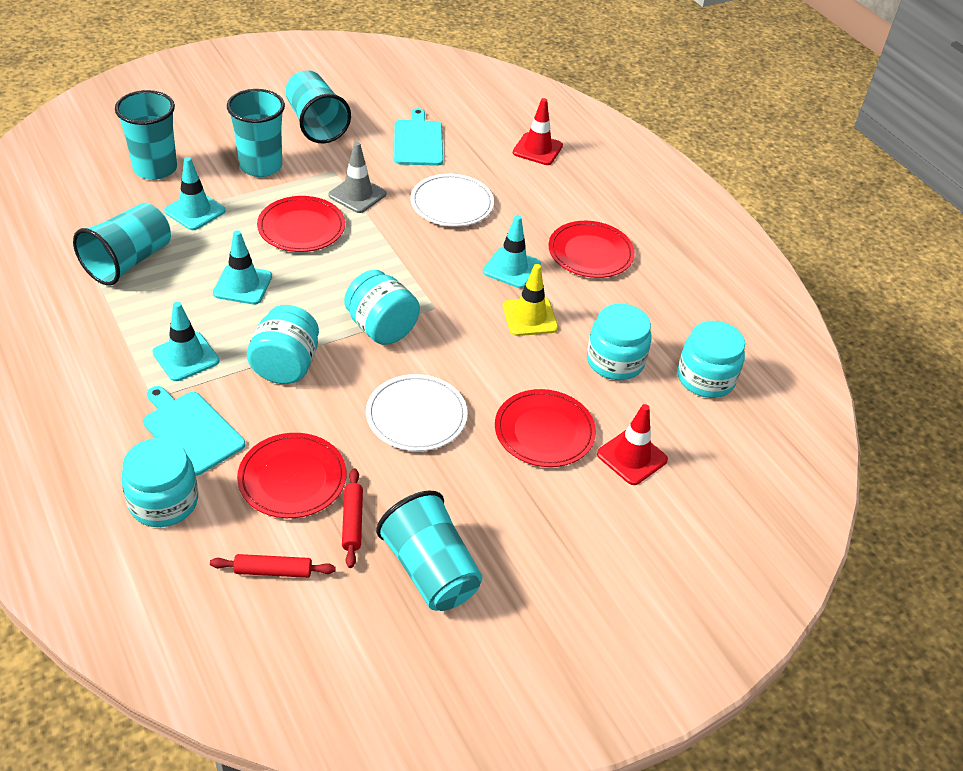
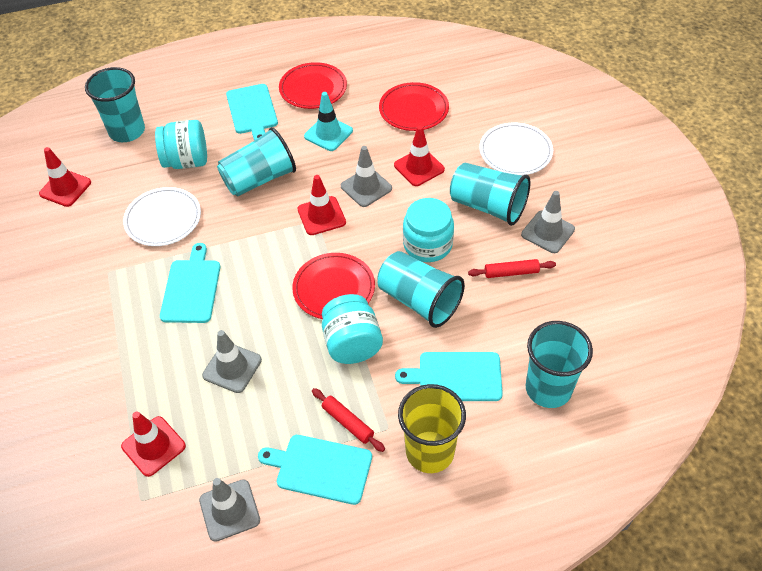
grey traffic cone: [329,142,386,213] = 1 -> [199,478,260,542] [202,330,262,393] [341,146,392,207] [521,191,575,253] = 4
red plate: [237,433,346,518] [257,196,345,252] [495,389,596,467] [549,221,635,278] = 4 -> [279,62,347,109] [292,253,375,319] [379,82,449,131] = 3
red traffic cone: [513,98,563,165] [597,404,668,485] = 2 -> [39,147,91,207] [121,412,186,477] [297,175,346,235] [394,126,445,186] = 4
turquoise cutting board: [143,386,245,476] [394,108,443,166] = 2 -> [160,243,220,323] [226,84,278,140] [258,435,372,505] [395,352,503,401] = 4
turquoise jar: [121,438,198,527] [247,305,319,384] [344,270,420,345] [587,303,652,380] [678,321,745,398] = 5 -> [155,120,207,169] [322,294,383,364] [403,198,454,262] = 3
turquoise traffic cone: [152,302,220,381] [164,157,225,230] [213,230,272,305] [483,215,541,288] = 4 -> [304,92,353,151] = 1
yellow cup: none = 0 -> [398,384,466,473] = 1
yellow traffic cone: [503,264,558,336] = 1 -> none = 0

